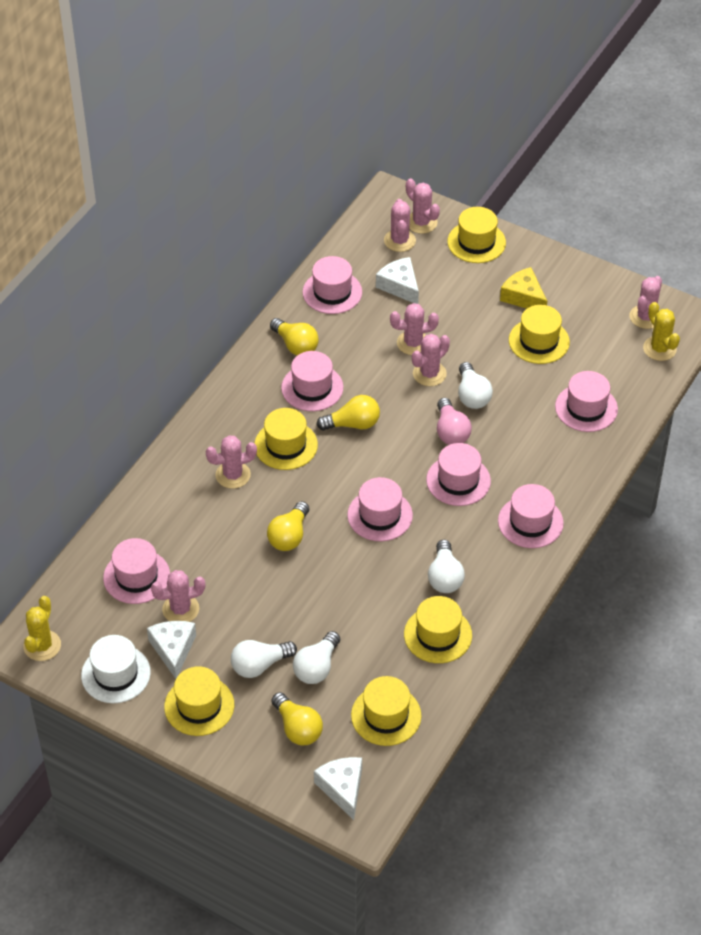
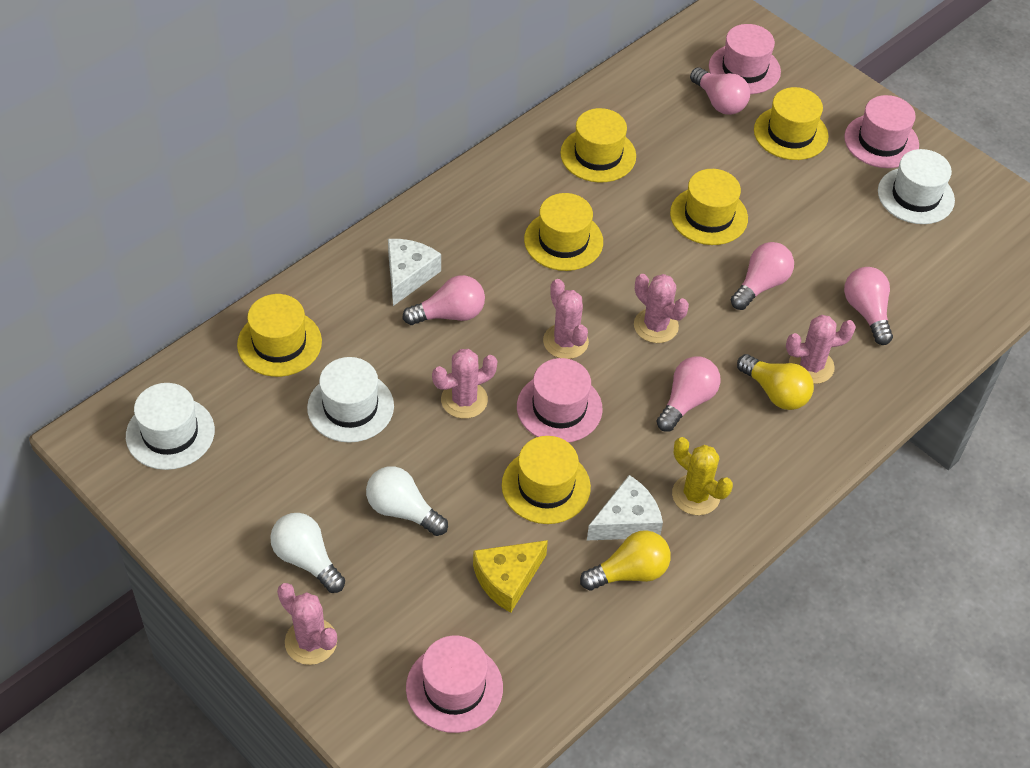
pink cactus: [151,570,205,622] [206,435,257,489] [384,199,416,252] [390,303,439,355] [406,178,440,234] [412,334,450,386] [630,276,662,329] = 7 -> [277,583,337,665] [432,349,497,419] [543,279,589,359] [634,274,689,343] [786,315,856,384] = 5
pink hat: [103,538,170,604] [281,351,343,411] [303,256,362,314] [347,477,413,541] [426,443,491,506] [498,484,564,548] [555,371,618,432] = 7 -> [406,635,503,733] [517,358,603,443] [709,24,781,94] [844,95,919,168] = 4
pink light bulb: [437,398,472,445] = 1 -> [402,275,485,325] [656,356,721,432] [690,67,750,115] [731,242,794,310] [844,267,893,345] = 5
white cheese: [147,621,196,679] [314,757,362,820] [376,257,419,304] = 3 -> [388,239,441,306] [587,475,663,540] = 2
white hat: [81,635,151,703] = 1 -> [126,383,215,470] [307,357,394,443] [878,149,955,224] = 3
white light bulb: [231,640,297,678] [293,631,340,684] [428,540,465,593] [458,362,493,409] = 4 -> [270,513,345,593] [366,466,448,536] = 2
yellow cactus: [23,596,61,661] [643,302,680,361] = 2 -> [672,437,733,515] = 1
yellow light bulb: [267,501,309,551] [270,318,319,355] [271,692,323,745] [317,395,380,430] = 4 -> [580,530,671,591] [737,354,814,410] = 2

